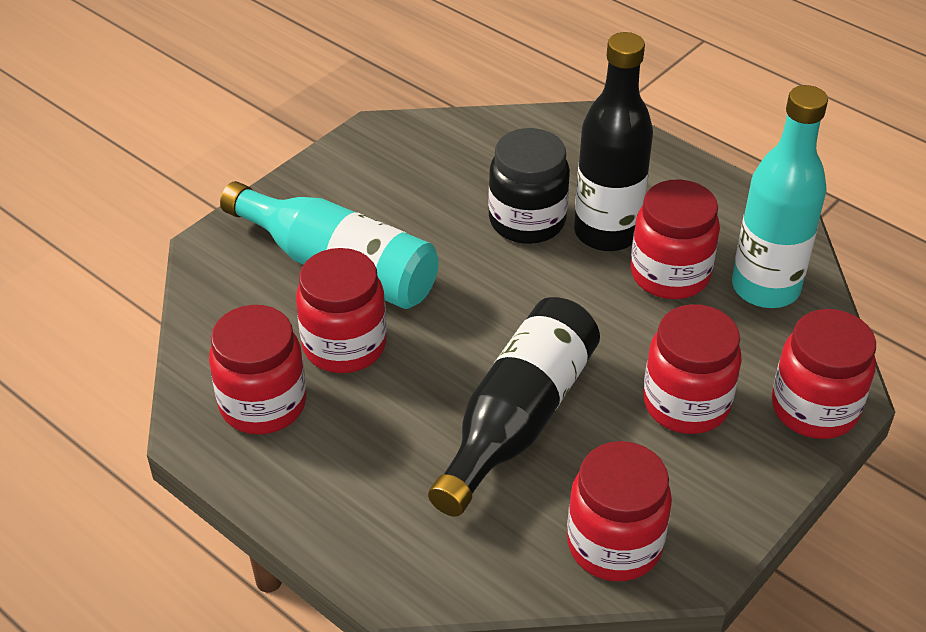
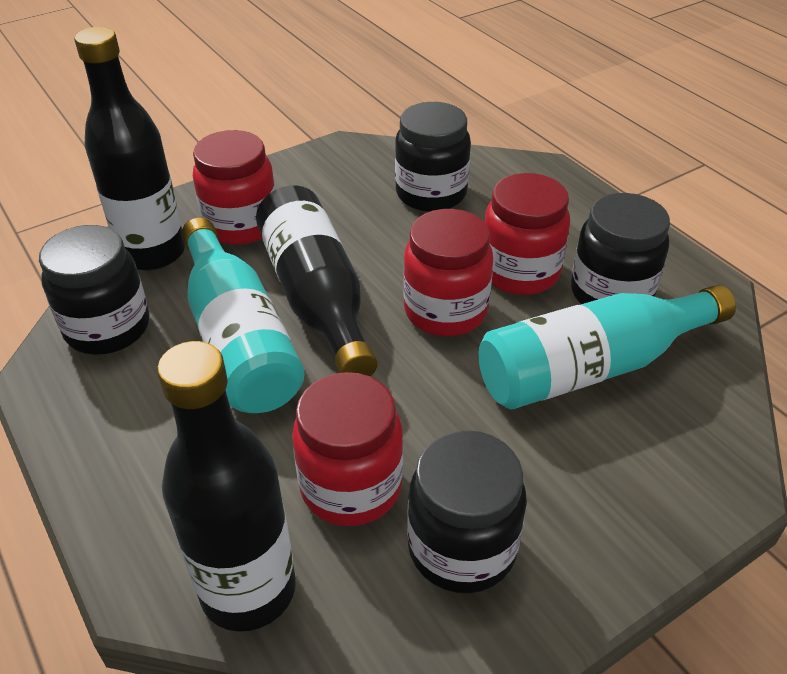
black bottle: [428,297,600,517] [574,32,653,251] = 2 -> [74,27,185,271] [157,341,296,632] [256,186,378,376] = 3
black jar: [488,128,570,244] = 1 -> [39,225,149,355] [395,102,471,212] [407,430,527,593] [571,193,670,304] = 4
red jar: [209,305,306,434] [296,248,387,373] [567,441,672,581] [631,180,720,299] [643,304,742,434] [772,309,876,439] = 6 -> [193,130,275,245] [292,372,403,526] [403,209,493,336] [484,173,570,295] = 4

